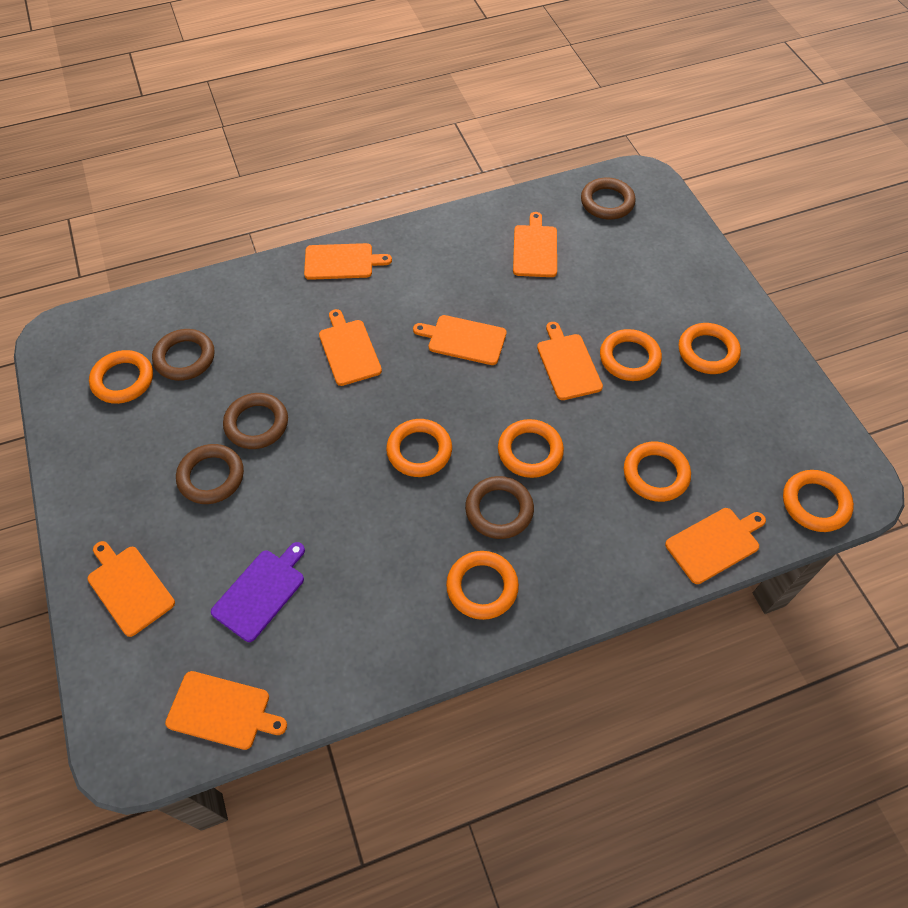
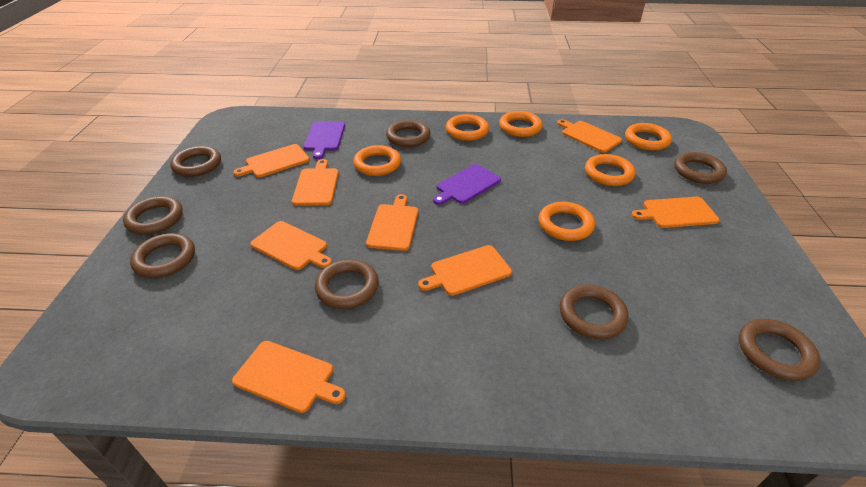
brown ring: [152,329,215,381] [176,444,244,504] [223,393,288,449] [465,476,534,539] [581,177,636,220] = 5 -> [123,196,183,235] [130,233,195,278] [170,146,221,177] [315,259,379,309] [386,120,430,147] [560,285,628,339] [674,152,727,184] [739,319,820,381] = 8
orange ring: [89,350,153,404] [386,419,452,477] [446,551,519,620] [498,419,564,478] [600,329,662,381] [624,442,691,502] [679,323,741,374] [783,470,854,532] = 8 -> [353,145,401,176] [446,114,489,141] [499,111,543,137] [539,202,595,241] [585,154,635,186] [625,123,672,151] = 6
purple cutting board: [211,542,305,642] = 1 -> [304,122,345,159] [433,164,501,205] = 2

